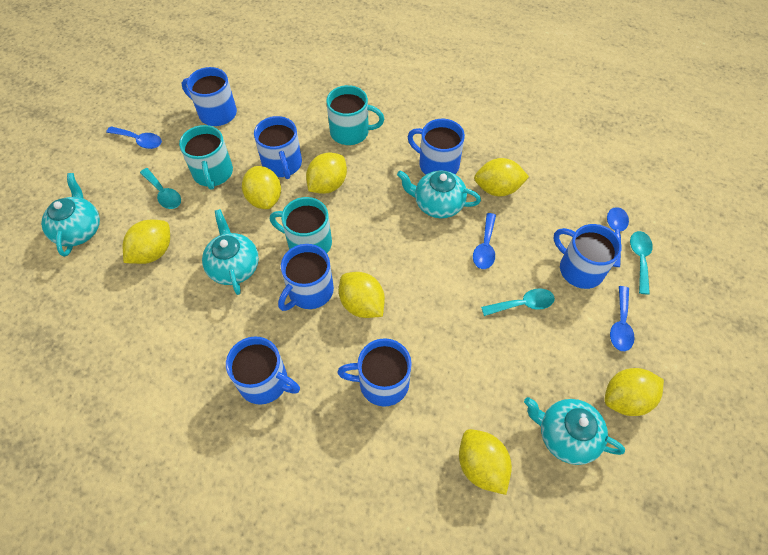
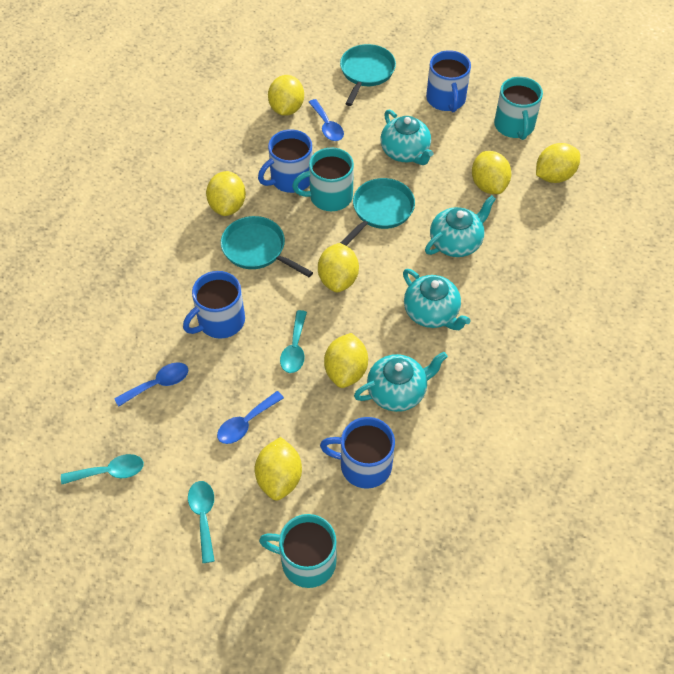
blue mug: [182,67,237,126] [226,336,300,405] [254,116,302,179] [278,244,334,311] [337,338,412,407] [408,119,465,175] [553,224,622,289] = 7 -> [183,271,245,339] [258,129,313,193] [320,417,395,489] [426,50,471,112] = 4
blue spoon: [106,126,162,149] [473,213,496,269] [607,207,629,267] [610,286,635,351] = 4 -> [114,362,188,407] [217,391,284,444] [309,99,344,141] = 3
turquoise pan: none = 0 -> [221,216,313,277] [340,44,396,106] [340,178,415,246] = 3

